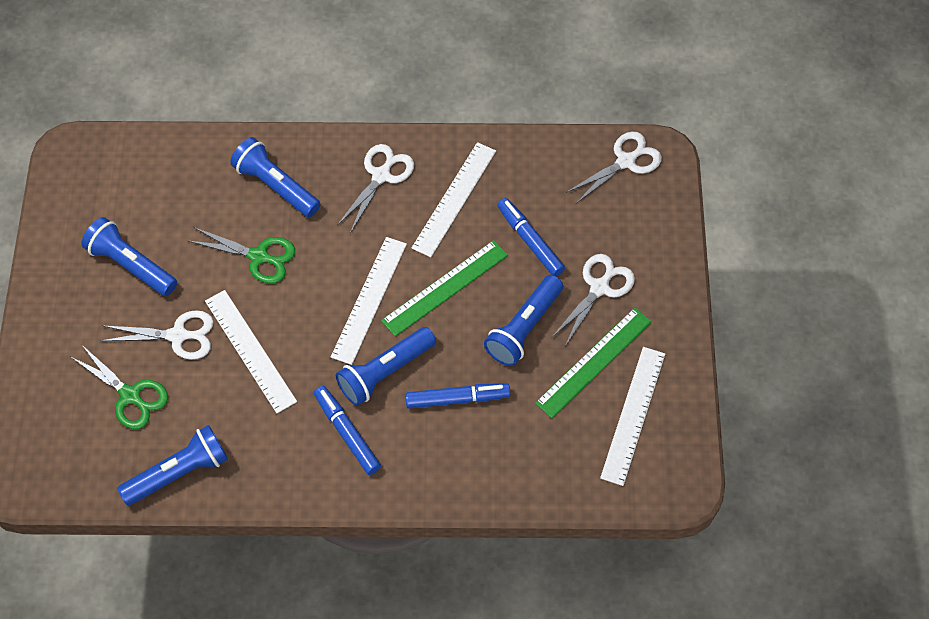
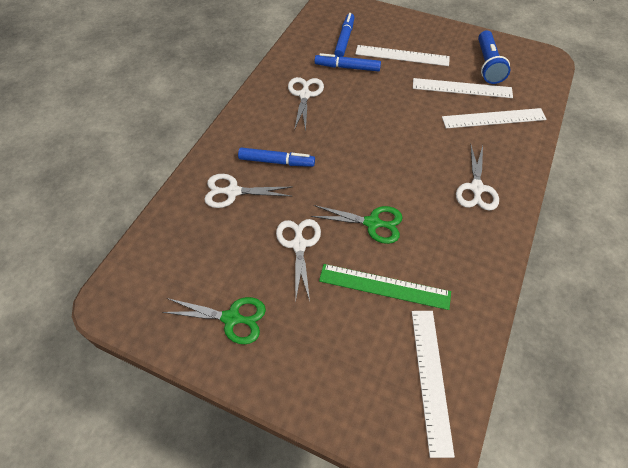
blue flashlight: [81,217,177,296] [117,425,228,506] [230,137,320,217] [336,327,436,406] [484,275,563,366] = 5 -> [478,30,510,84] = 1
green ruler: [381,240,508,336] [535,308,652,418] = 2 -> [319,264,451,310] = 1

